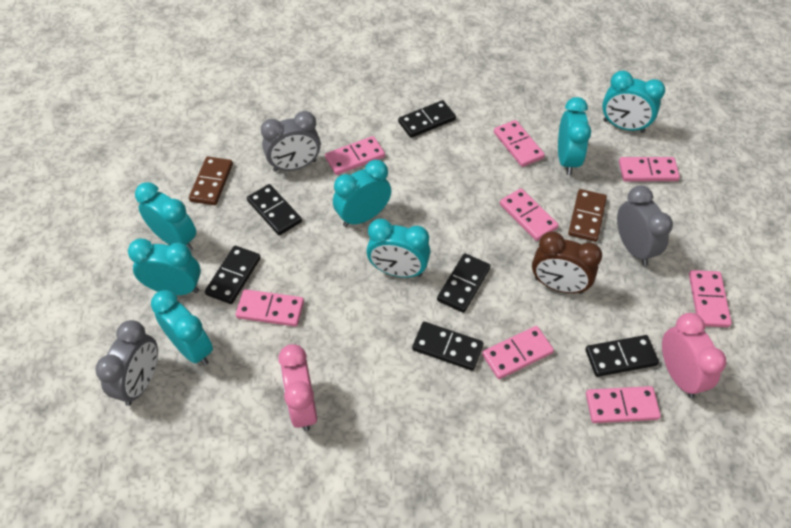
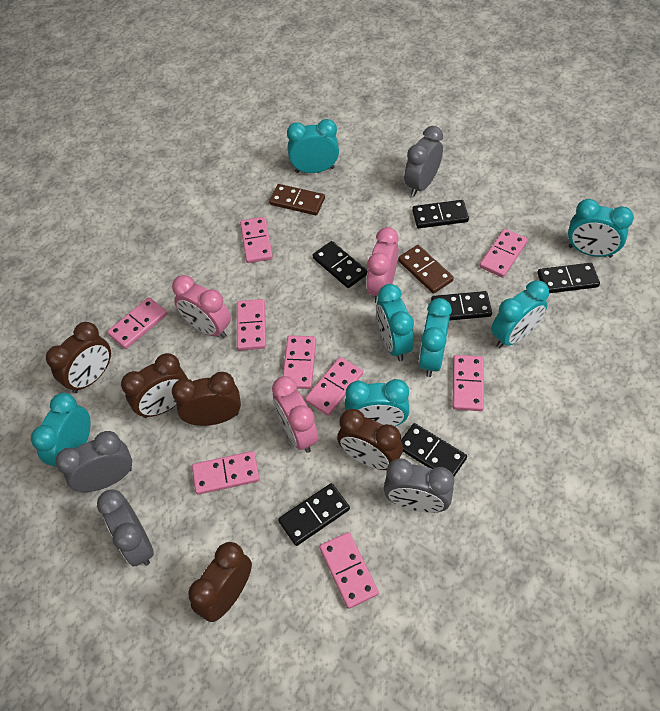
brown clock: [532,231,602,294] = 1 -> [46,322,111,393] [121,353,188,418] [172,372,241,426] [188,542,252,622] [337,409,403,470] = 5
grey clock: [95,320,158,406] [261,111,321,172] [617,185,673,266] = 3 -> [55,431,132,492] [97,489,154,567] [383,458,454,513] [404,126,443,197] = 4
pink clock: [278,344,317,431] [662,313,726,398] = 2 -> [172,275,231,338] [272,376,319,453] [366,227,399,303] = 3
pink domino: [235,289,304,327] [325,136,385,175] [482,326,554,379] [494,120,545,167] [500,188,559,241] [586,386,661,423] [619,157,680,181] [689,270,732,327] = 8 -> [107,297,168,349] [192,451,260,495] [237,299,266,351] [240,217,273,263] [283,335,316,389] [305,357,363,416] [320,532,379,609] [452,355,484,411] [480,229,528,278] = 9

